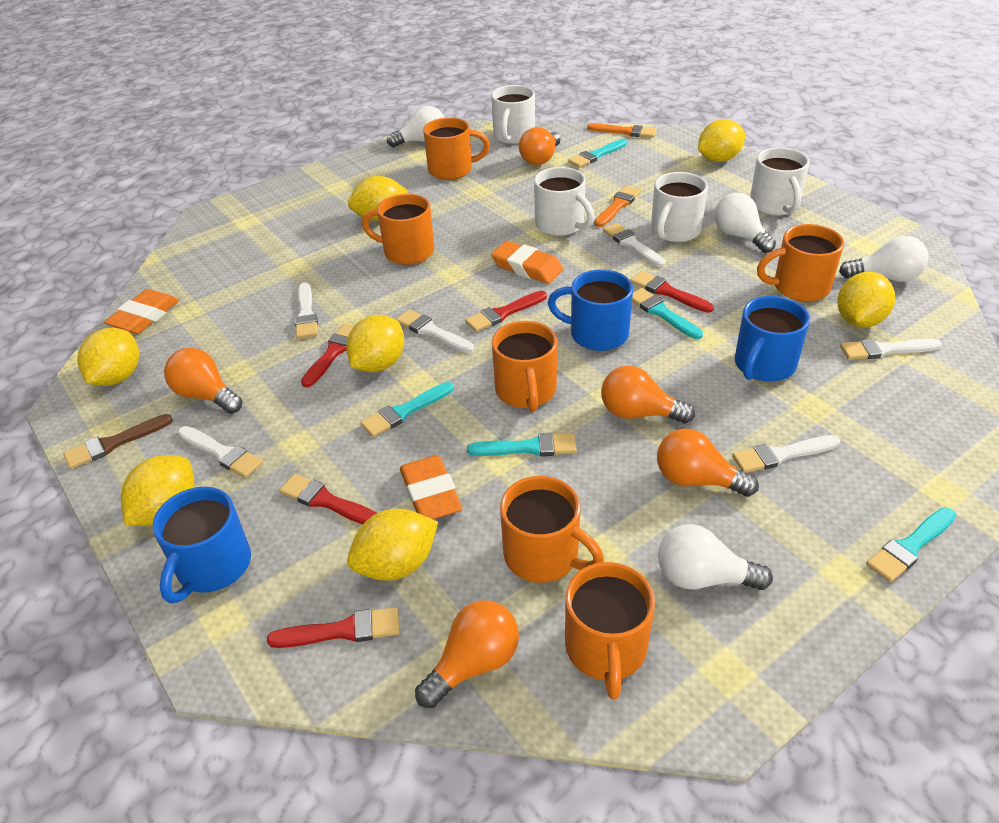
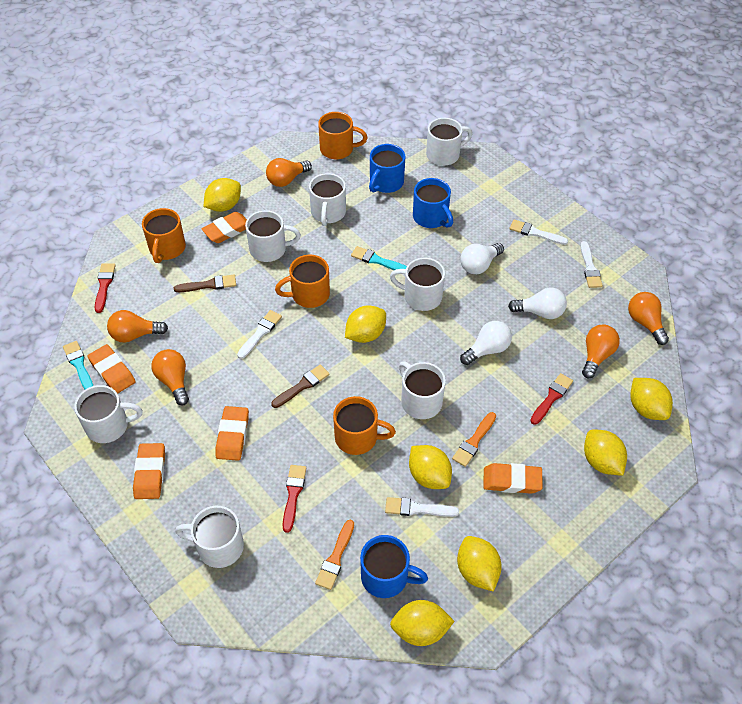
brown brush: [63,414,173,469] = 1 -> [174,274,236,292] [271,365,330,408] = 2
orange eraser: [104,289,179,334] [400,455,462,520] [491,241,563,284] = 3 -> [87,344,136,394] [133,443,165,499] [201,212,247,243] [215,406,249,461] [483,463,543,494] = 5
orange mug: [362,194,434,265] [423,117,490,180] [492,321,557,412] [500,476,604,583] [565,562,655,700] [757,224,844,302] = 6 -> [142,208,186,263] [275,255,330,308] [318,112,368,159] [333,396,396,455] = 4
red brush: [267,607,400,648] [279,474,377,524] [301,324,354,387] [465,291,547,332] [630,271,714,313] = 5 -> [95,263,116,313] [283,465,306,533] [530,373,573,425] = 3
turquoise brush: [360,382,454,437] [467,433,577,456] [568,139,627,168] [632,288,703,339] [866,507,956,582] = 5 -> [63,341,93,390] [351,246,407,270] = 2
white brush: [178,426,263,478] [295,283,318,339] [396,309,474,353] [603,223,665,267] [732,435,840,473] [840,339,942,360] = 6 -> [237,310,282,359] [385,497,459,517] [509,219,568,245] [580,241,603,288] = 4
white light bulb: [387,106,445,147] [658,524,773,590] [714,193,776,253] [839,236,928,282] = 4 -> [460,243,504,274] [460,321,512,365] [508,288,567,319] = 3
white mug: [491,85,535,144] [534,167,594,236] [651,172,708,242] [750,147,810,216] = 4 -> [74,385,143,443] [175,506,244,568] [245,210,301,262] [309,173,346,226] [390,258,445,311] [399,362,446,419] [426,118,472,166] = 7

